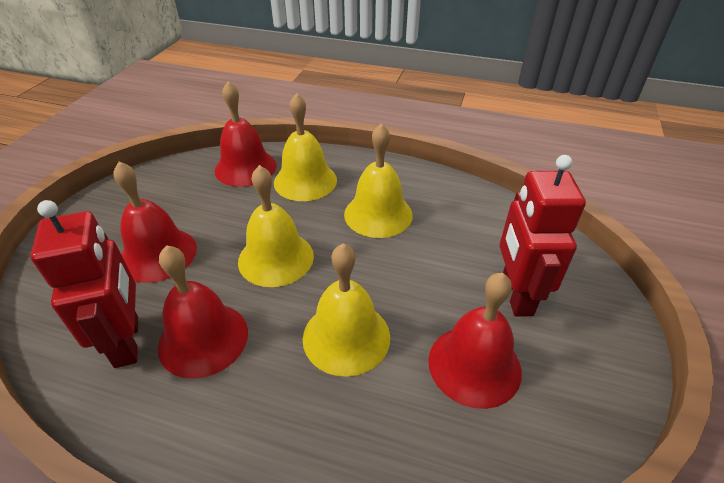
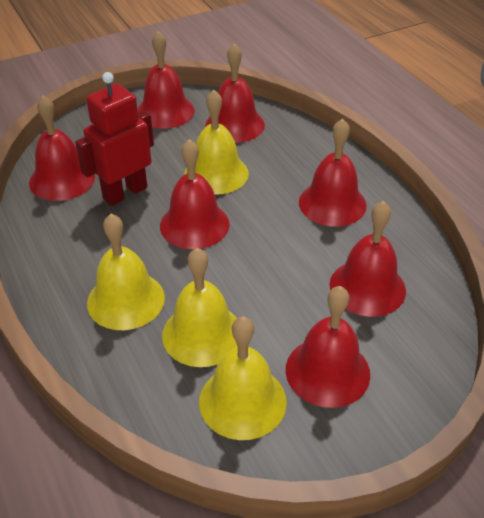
red bell: [114,161,197,283] [158,245,248,379] [215,81,276,187] [428,273,522,409] = 4 -> [29,96,95,201] [137,31,194,129] [160,139,230,249] [205,43,265,143] [286,286,370,408] [299,119,367,227] [329,201,406,317] = 7
red robot: [31,200,138,368] [500,155,586,317] = 2 -> [75,72,154,206] = 1

